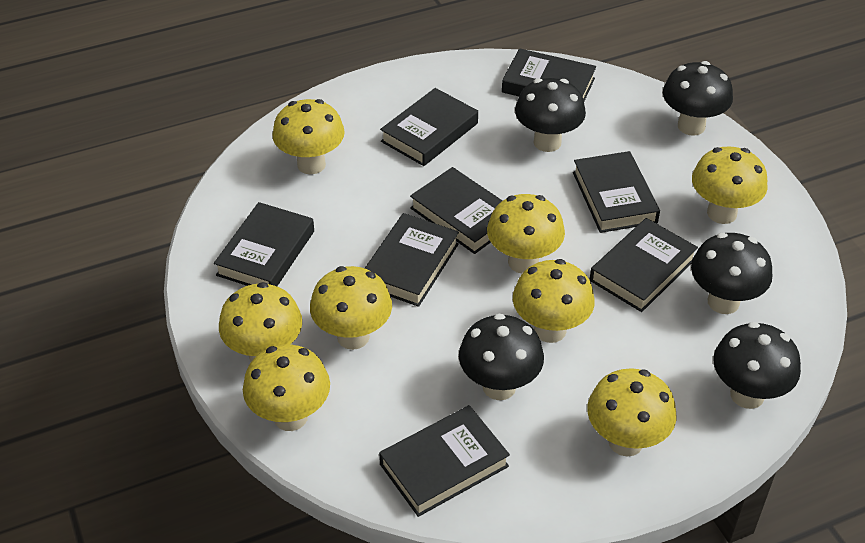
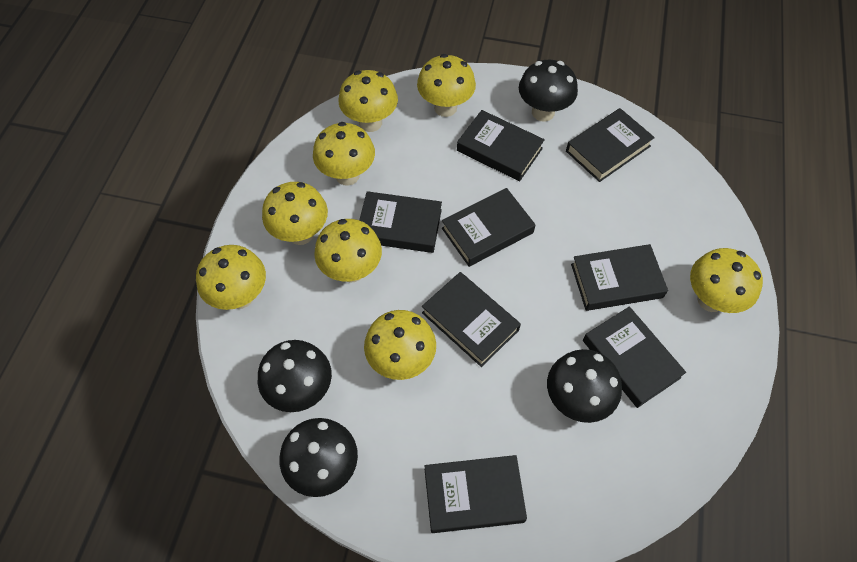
black mushroom: [459,314,544,400] [515,78,586,152] [663,61,733,136] [691,233,772,314] [713,322,801,409] = 5 -> [258,340,332,412] [280,418,358,497] [519,60,578,122] [547,349,622,423] = 4

